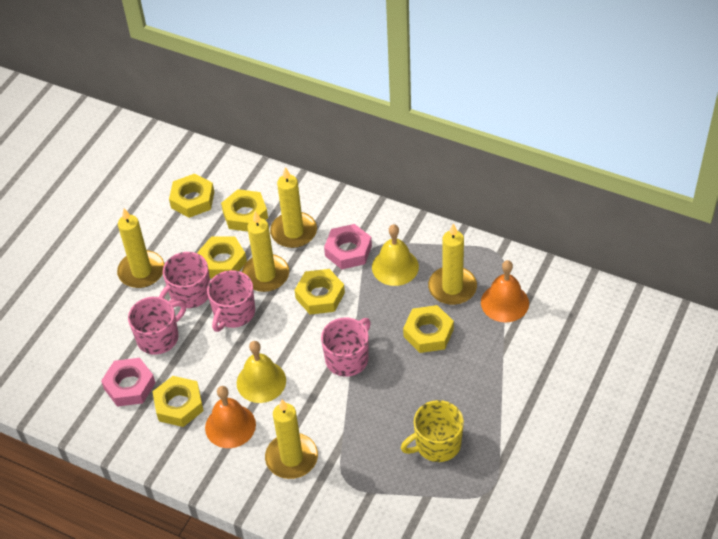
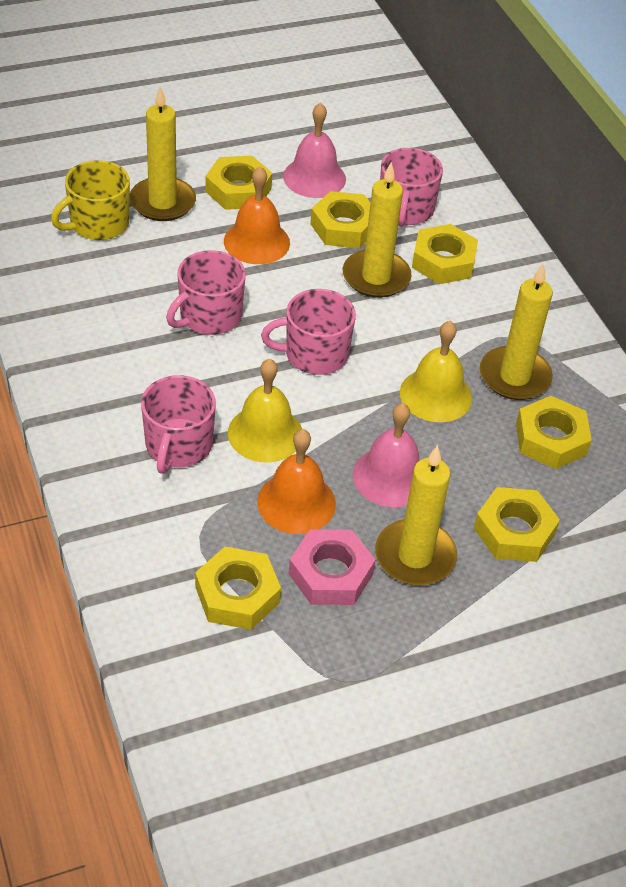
pink bell: none = 0 -> [283,102,346,198] [352,403,420,507] = 2
pink nut: [101,358,156,407] [324,224,372,269] = 2 -> [289,529,376,605] = 1
yellow candle: [117,208,164,288] [242,211,289,292] [265,399,318,479] [270,167,317,248] [428,223,477,305] = 5 -> [130,87,196,221] [343,162,411,298] [375,445,457,586] [480,263,553,400] = 4

